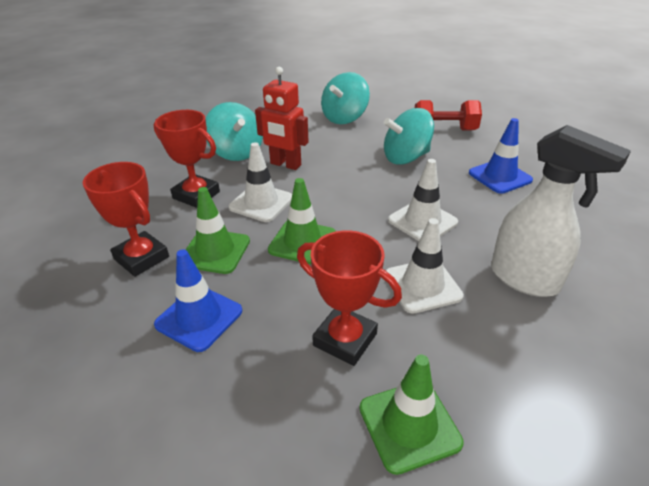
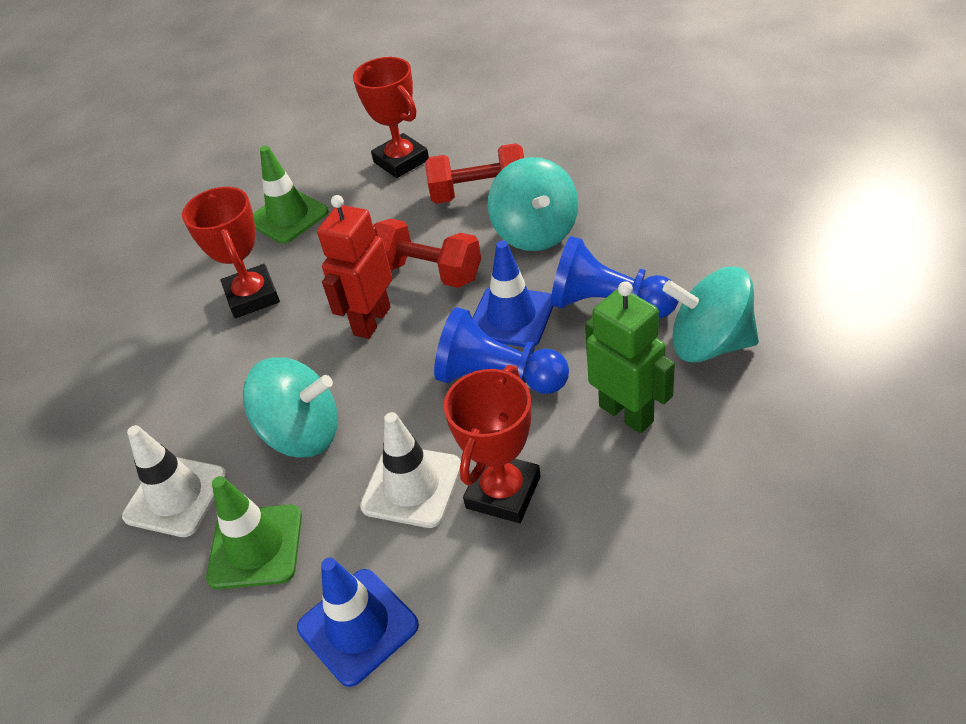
blue pawn: none = 0 -> [434,307,569,394] [551,236,678,318] = 2
green robot: none = 0 -> [585,281,675,433] = 1
green traffic cone: [185,187,250,274] [268,178,336,264] [360,355,464,475] = 3 -> [206,476,302,589] [253,146,329,244] = 2
red dumbbell: [415,100,482,131] = 1 -> [373,219,481,288] [425,143,524,204] = 2
white spray bottle: [491,125,631,297] = 1 -> none = 0
white traffic cone: [228,142,292,222] [386,218,464,314] [388,159,458,241] = 3 -> [122,425,227,537] [360,412,461,528] = 2

